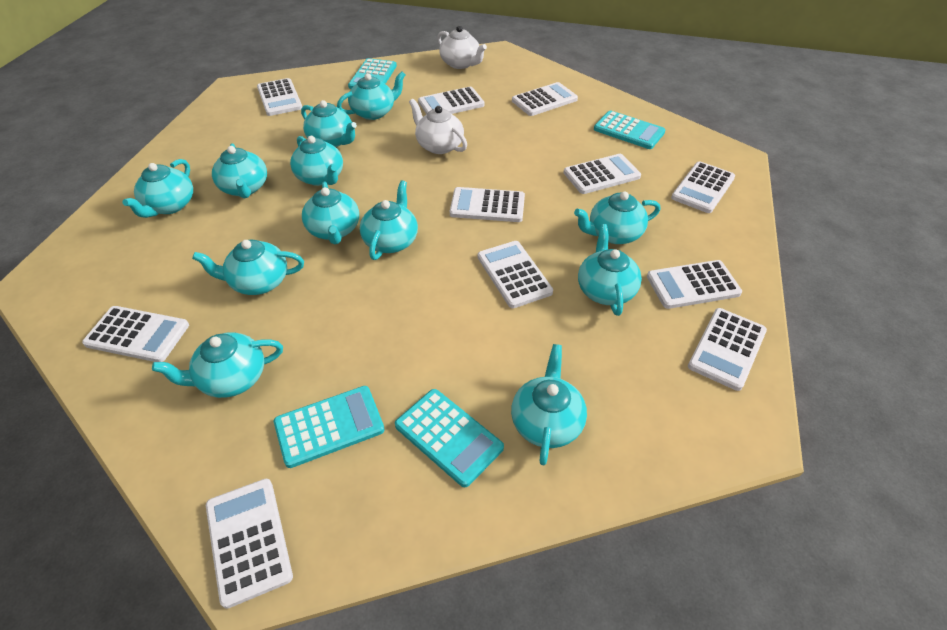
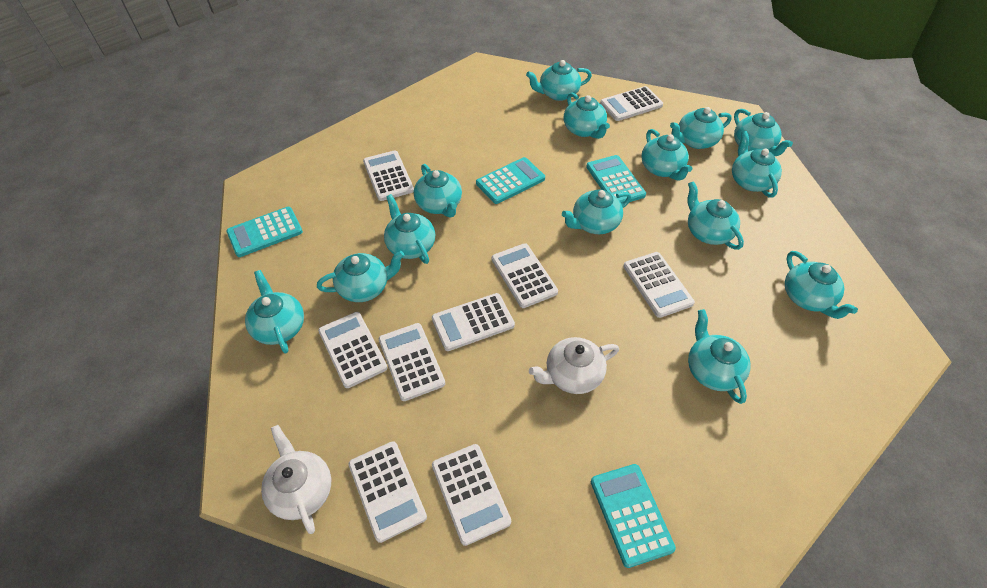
turquoise teapot: [123,159,193,218] [152,332,283,398] [192,240,304,295] [212,143,267,198] [290,136,343,186] [301,100,357,147] [302,182,359,245] [337,72,405,120] [360,180,418,260] [511,344,587,465] [574,191,660,244] [578,224,642,316] = 12 -> [245,270,304,353] [317,251,404,302] [384,194,435,264] [414,164,462,218] [526,60,592,101] [562,189,631,234] [564,93,610,139] [641,129,692,181] [670,107,732,149] [687,181,744,250] [688,309,751,404] [732,131,782,198] [734,109,793,156] [785,251,858,319] = 14
white calculator: [82,306,189,362] [206,479,293,609] [257,78,302,116] [418,87,485,114] [450,187,525,222] [478,241,553,308] [512,82,578,116] [564,154,641,194] [647,260,742,309] [671,161,735,213] [688,308,767,391] = 11 -> [318,312,388,388] [348,441,427,543] [363,150,414,201] [379,323,445,401] [432,293,515,351] [432,444,511,546] [492,243,558,308] [600,86,663,121] [623,252,695,318] = 9

